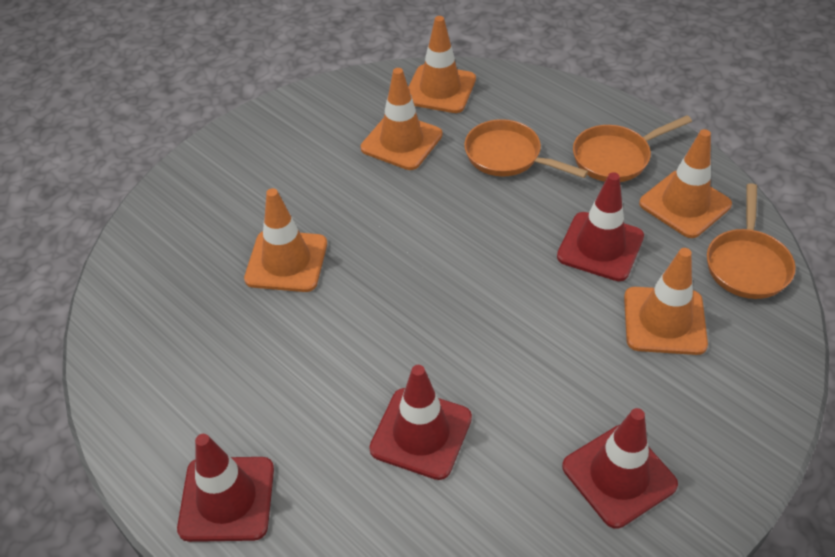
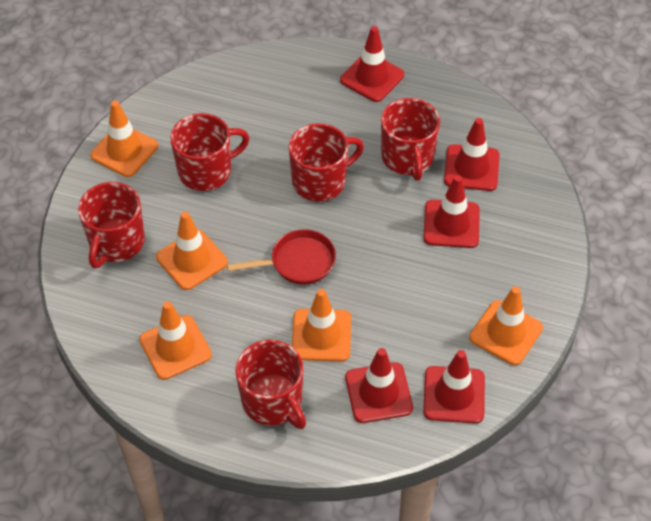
orange pan: [464,119,588,178] [573,115,692,182] [707,183,796,299] = 3 -> none = 0
red mug: none = 0 -> [78,182,145,268] [170,113,249,191] [235,340,306,429] [288,123,364,202] [381,98,440,181] = 5
red pan: none = 0 -> [227,229,336,284] = 1
red traffic cone: [177,434,274,542] [369,365,472,480] [557,172,644,281] [562,408,678,529] = 4 -> [340,26,404,102] [345,348,413,423] [423,175,480,248] [423,350,485,424] [444,118,500,191] = 5

